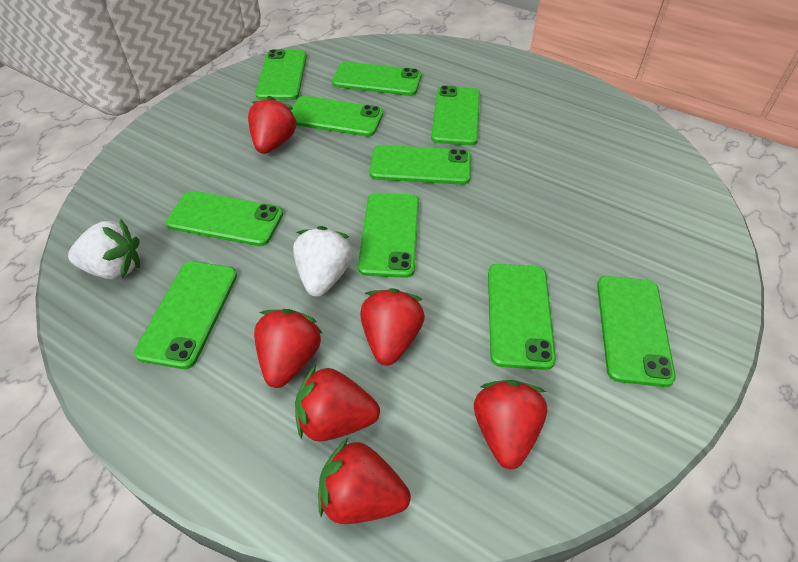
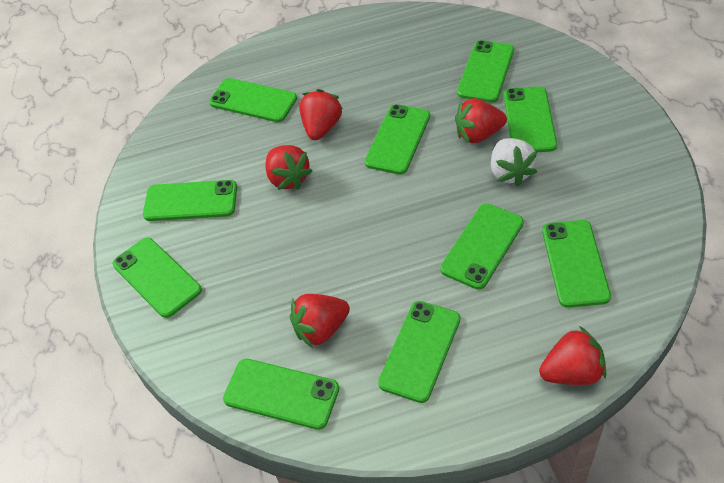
red strawberry: [248,96,298,154] [254,309,322,388] [295,365,380,441] [318,437,411,524] [360,288,425,366] [474,380,547,469] = 6 -> [265,145,312,190] [290,294,350,348] [299,89,343,140] [455,98,507,143] [539,326,606,385] = 5
white strawberry: [68,219,140,280] [293,226,352,297] = 2 -> [491,138,537,187] = 1

